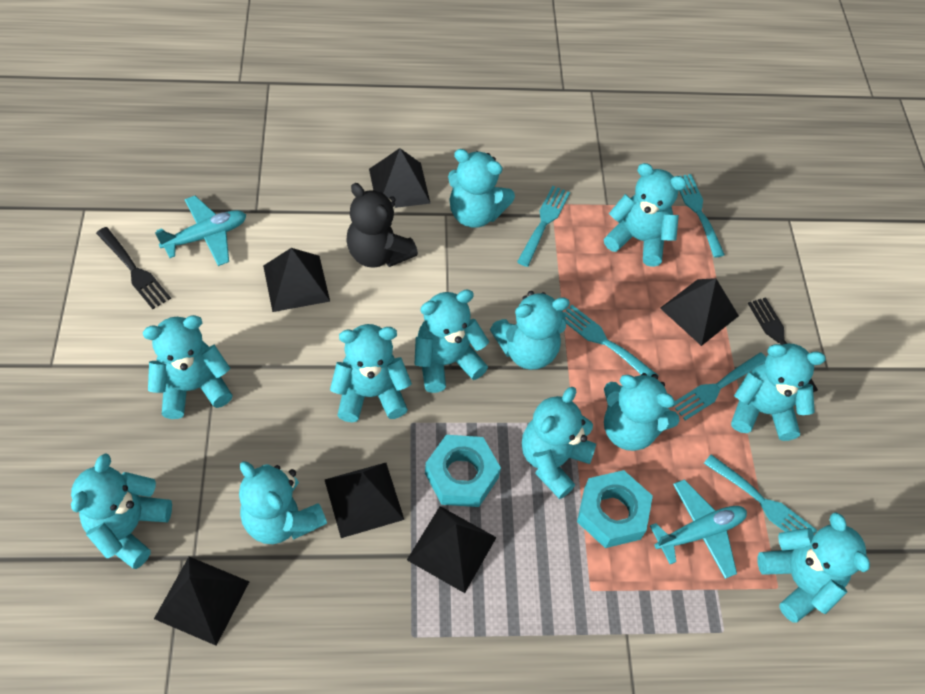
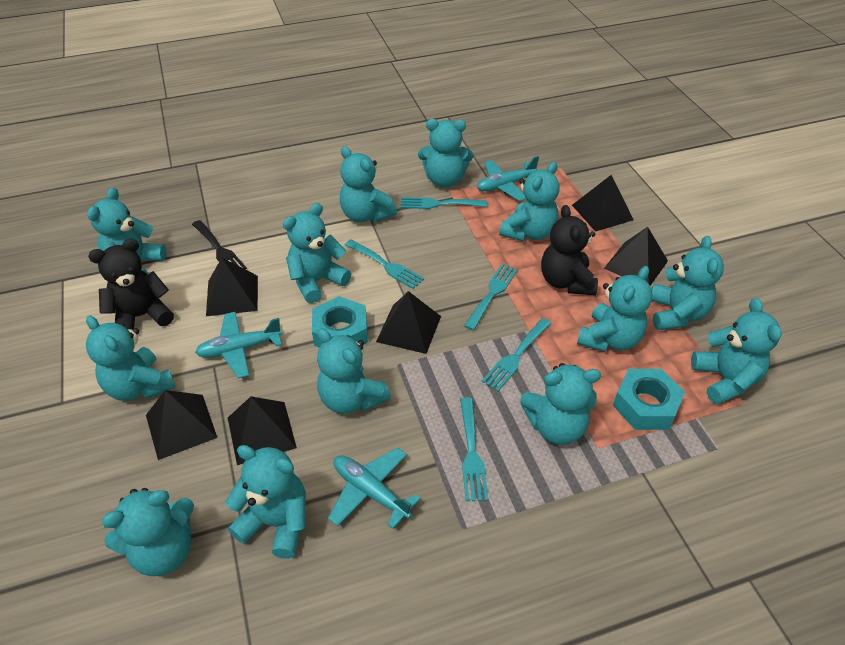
black fork: [96,227,171,309] [748,297,818,392] = 2 -> [192,220,247,270] = 1
black teddy bear: [346,183,418,268] = 1 -> [88,239,174,330] [541,205,598,295] = 2
turquoise plane: [155,196,246,266] [650,479,747,579] = 2 -> [195,312,283,378] [328,447,421,529] [477,156,539,201] = 3
turquoise teddy bear: [71,453,172,569] [143,315,233,419] [239,461,327,544] [330,324,412,422] [414,289,489,393] [448,149,515,228] [490,291,570,370] [522,387,596,499] [604,163,687,267] [604,373,680,451] [731,344,826,441] [758,512,870,623] = 12 -> [86,315,176,401] [88,188,167,274] [102,488,194,576] [226,445,306,559] [283,203,351,303] [317,328,391,414] [340,146,397,223] [418,119,473,187] [499,162,560,242] [520,363,601,445] [577,266,652,352] [652,236,724,330] [691,298,782,405] = 13

